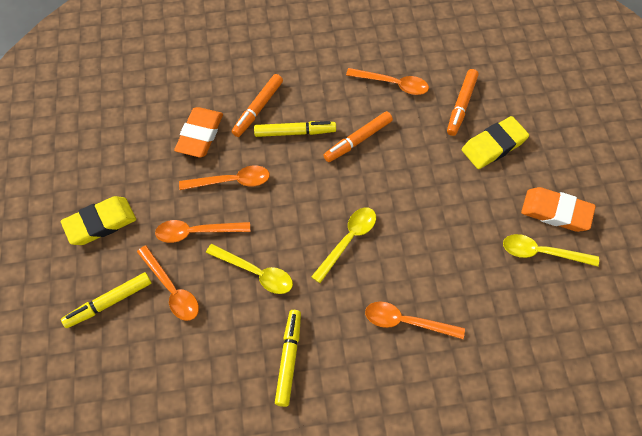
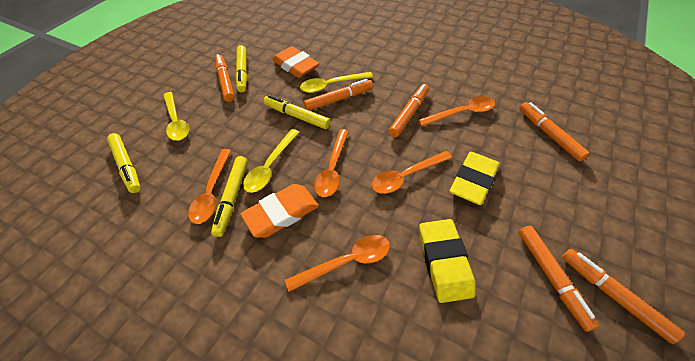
orange marker: [232,74,283,137] [323,111,393,162] [447,69,479,136] = 3 -> [215,54,235,102] [304,79,373,111] [389,84,429,137] [519,226,599,332] [520,102,590,162] [562,249,685,344] = 6
yellow marker: [61,272,151,328] [254,121,336,137] [275,310,301,407] = 3 -> [107,133,141,193] [211,156,248,237] [235,45,247,92] [264,95,331,129] = 4

